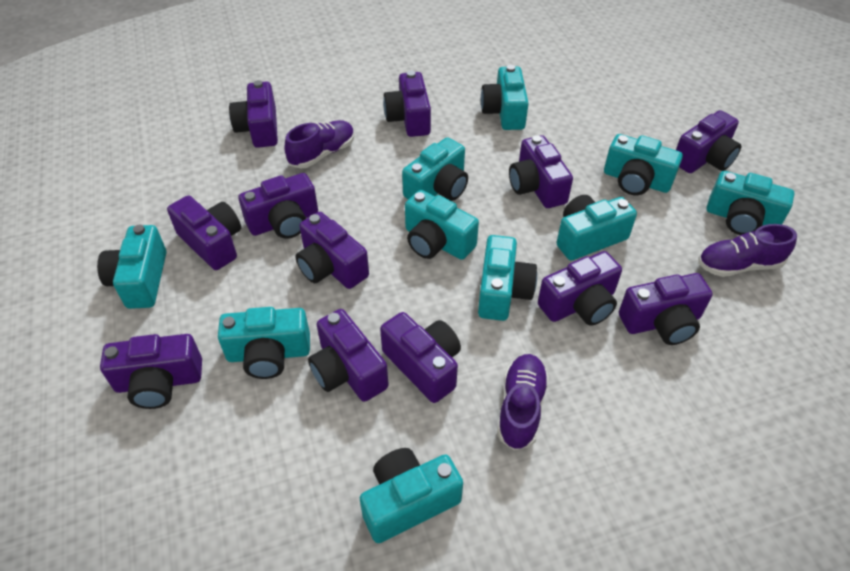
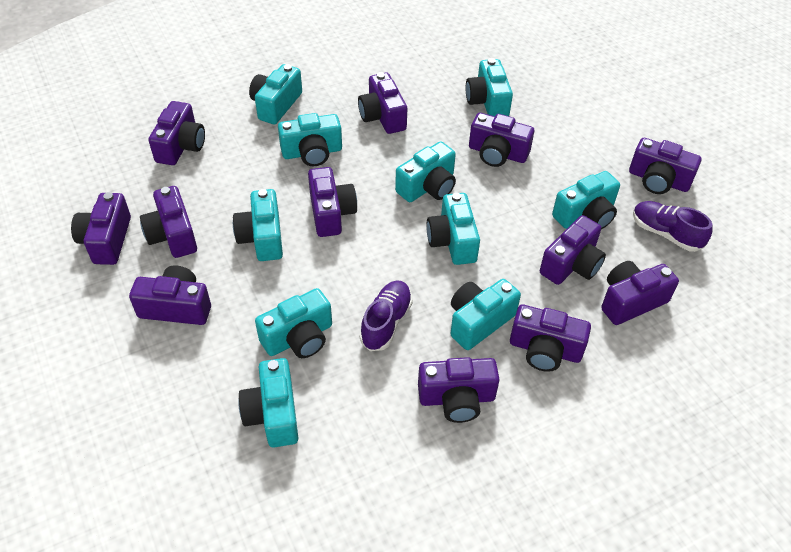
purple shoe: [285,120,355,169] [497,354,549,451] [698,224,797,277] = 3 -> [360,281,413,351] [633,201,713,252] = 2

